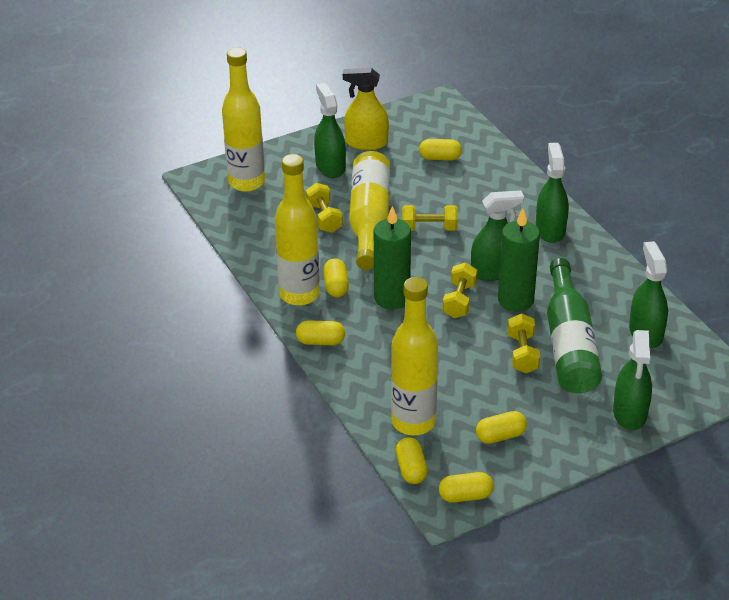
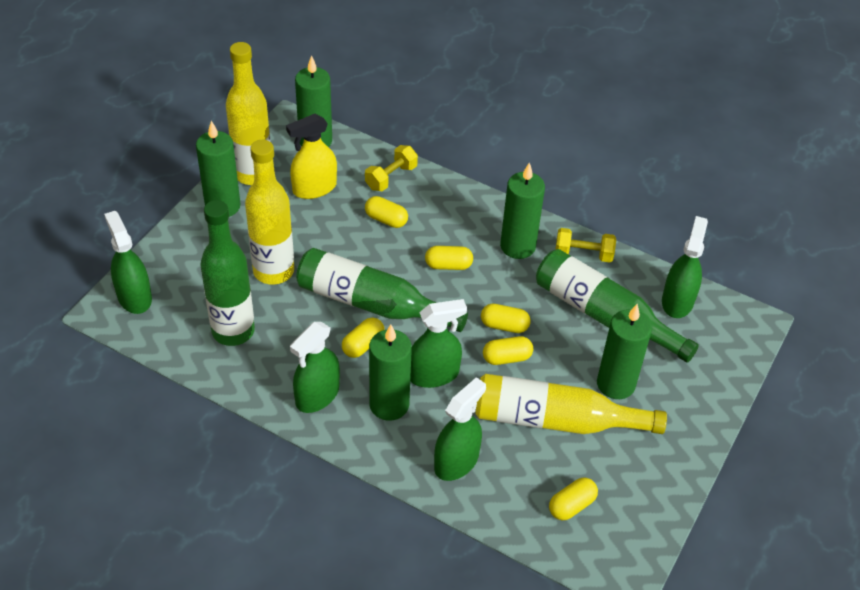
green bottle: [547,258,602,393] = 1 -> [200,200,255,346] [296,248,468,332] [536,249,699,363] = 3
green candle: [374,206,411,309] [498,208,540,312] = 2 -> [196,121,241,217] [295,55,332,147] [369,324,412,421] [500,162,545,259] [597,304,652,399] = 5
yellow bottle: [222,48,265,192] [275,154,320,306] [349,151,390,270] [391,277,438,436] = 4 -> [226,42,271,185] [245,140,294,285] [475,374,667,434] = 3
yellow dumbbell: [306,183,343,233] [402,205,458,231] [443,263,477,318] [508,313,540,373] = 4 -> [365,145,418,191] [555,228,616,262] = 2

